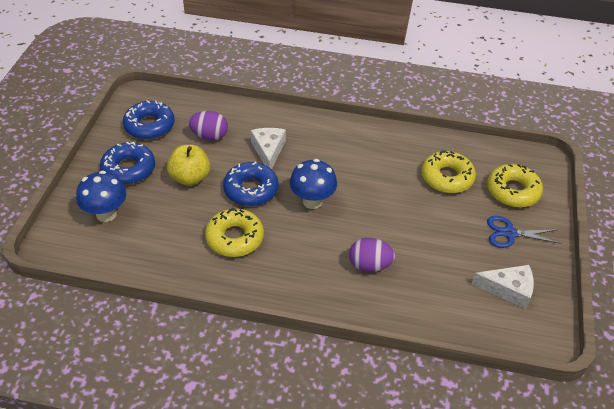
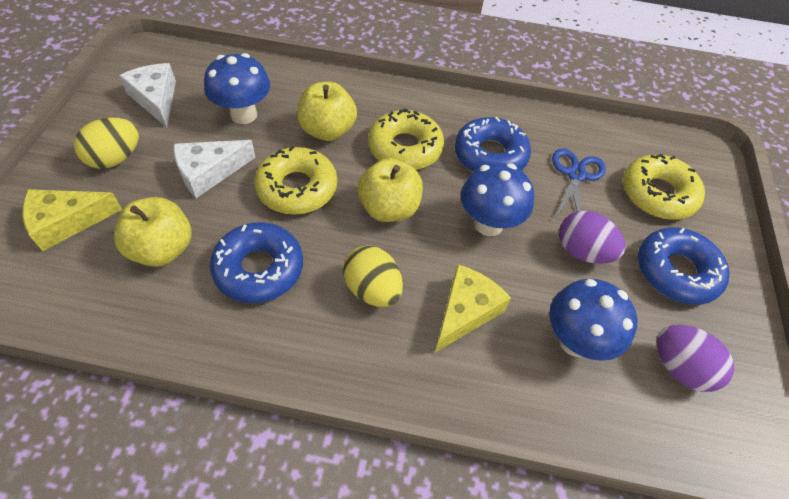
blue mushroom: [76,171,127,222] [290,159,337,209] = 2 -> [204,53,270,124] [461,162,534,236] [549,279,638,361] = 3
yellow apple: [167,145,210,186] = 1 -> [114,197,191,267] [297,82,357,141] [357,158,423,222] = 3
yellow cheese: none = 0 -> [23,189,122,251] [435,264,511,352] = 2
yellow egg: none = 0 -> [74,117,139,169] [343,245,403,307] = 2

